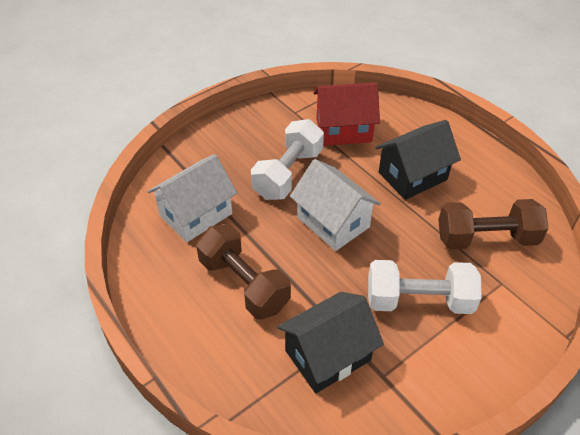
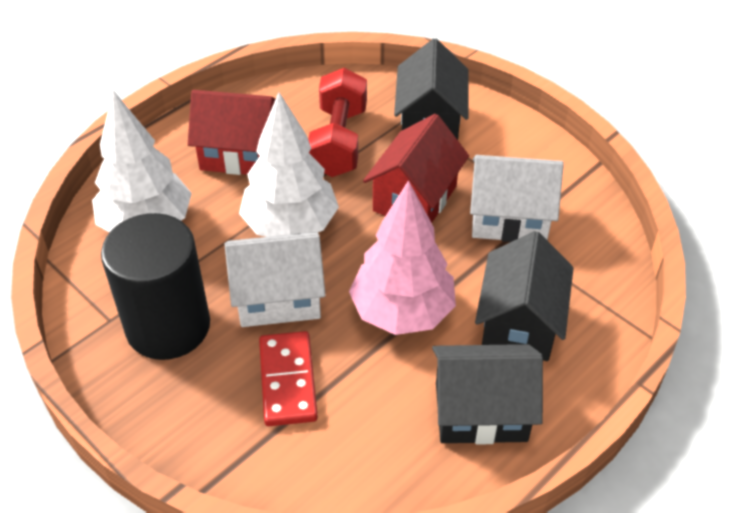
black cylinder: none = 0 -> [101,213,210,360] = 1
black house: [277,292,384,393] [375,120,461,200] = 2 -> [394,39,469,140] [432,344,543,445] [475,231,573,361] = 3
brown dumbbell: [196,224,291,319] [438,199,549,249] = 2 -> none = 0
pink tree: none = 0 -> [349,180,456,335] = 1
red domino: none = 0 -> [259,331,318,426] = 1
red dumbbell: none = 0 -> [308,68,367,177] = 1
red house: [313,82,380,146] = 1 -> [188,90,276,175] [363,114,469,223] = 2
white dumbbell: [251,119,324,200] [368,260,481,314] = 2 -> none = 0
white tree: none = 0 -> [92,90,192,233] [239,92,339,237] = 2

